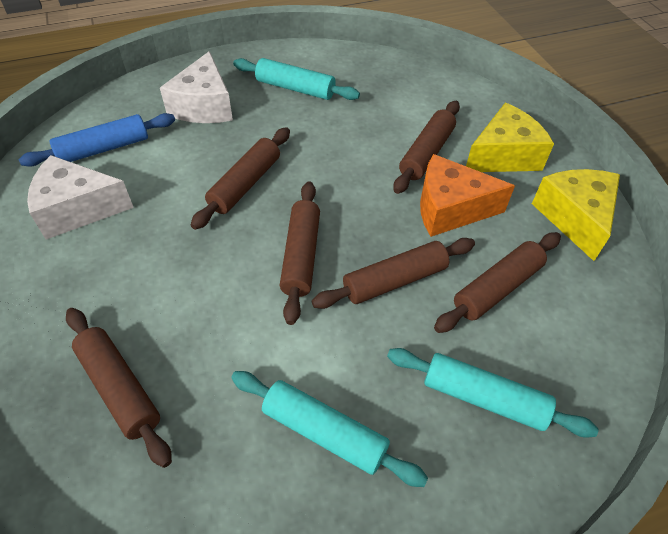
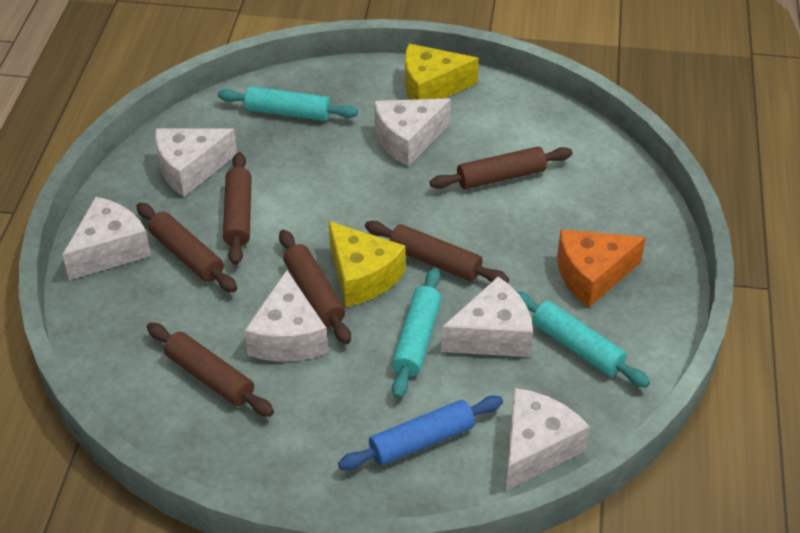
white cheese: [27,155,134,239] [160,51,233,123] = 2 -> [62,197,151,280] [155,128,237,197] [245,270,328,362] [374,99,451,166] [441,277,533,357] [506,388,590,490] = 6

